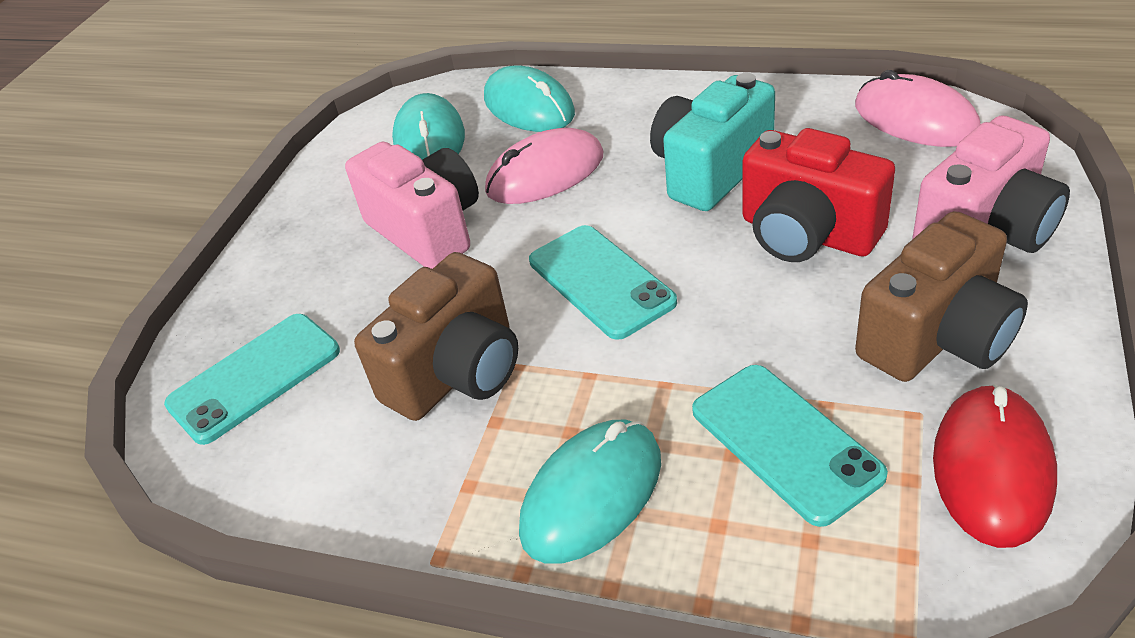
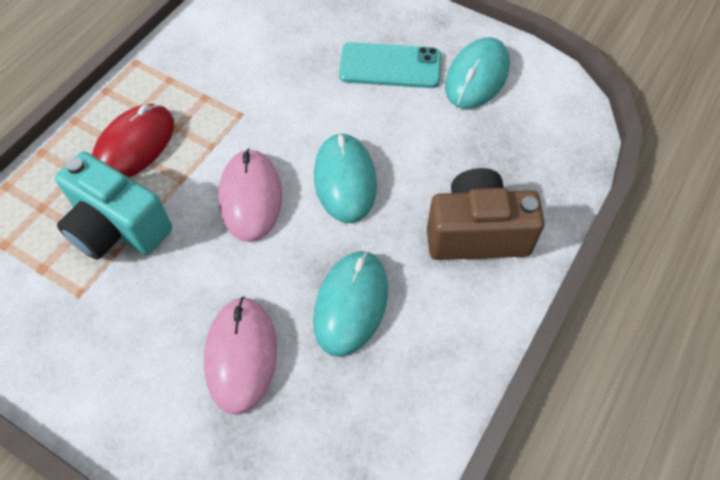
brown camera: [354,252,518,421] [855,211,1028,382] = 2 -> [427,168,545,260] = 1
pink camera: [345,142,479,269] [912,115,1070,253] = 2 -> none = 0
red camera: [742,128,895,262] = 1 -> none = 0
turquoise phone: [164,314,340,445] [529,225,677,340] [692,365,888,527] = 3 -> [339,42,441,88] = 1

